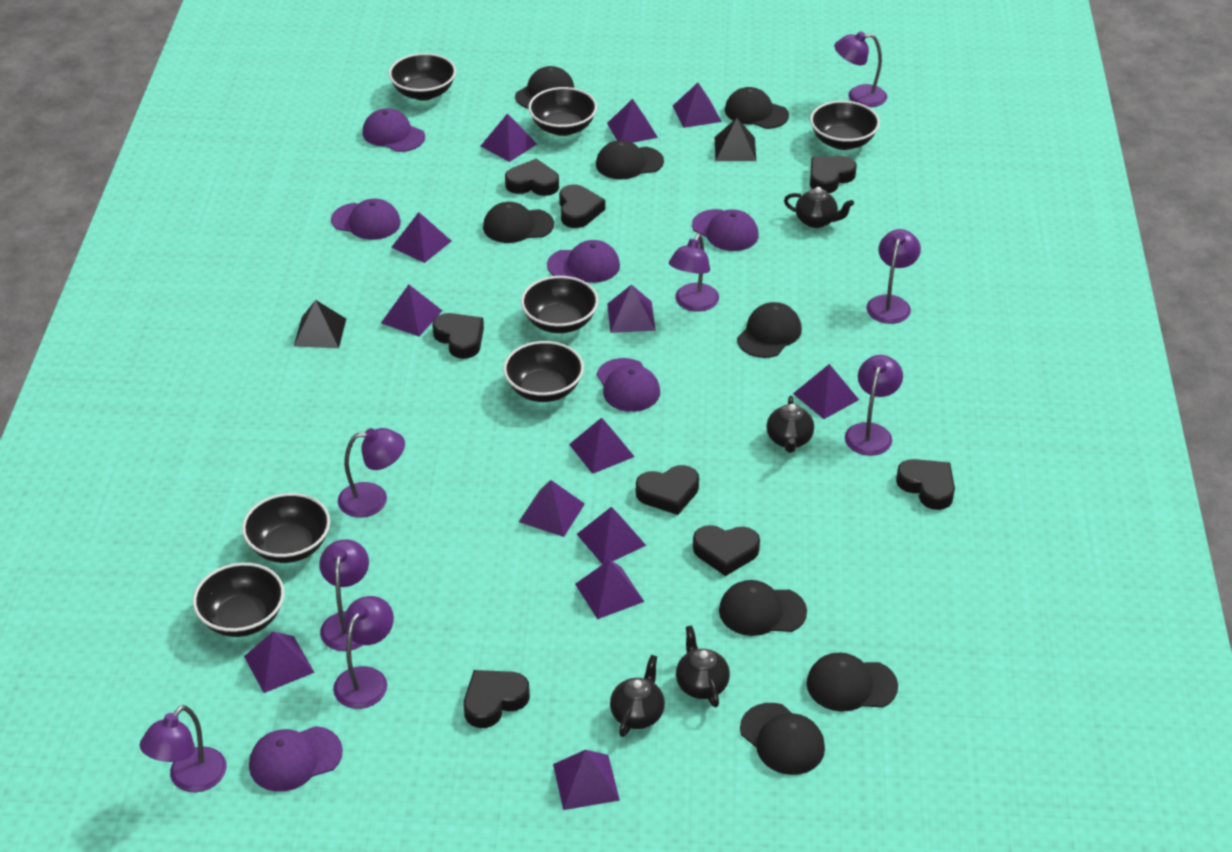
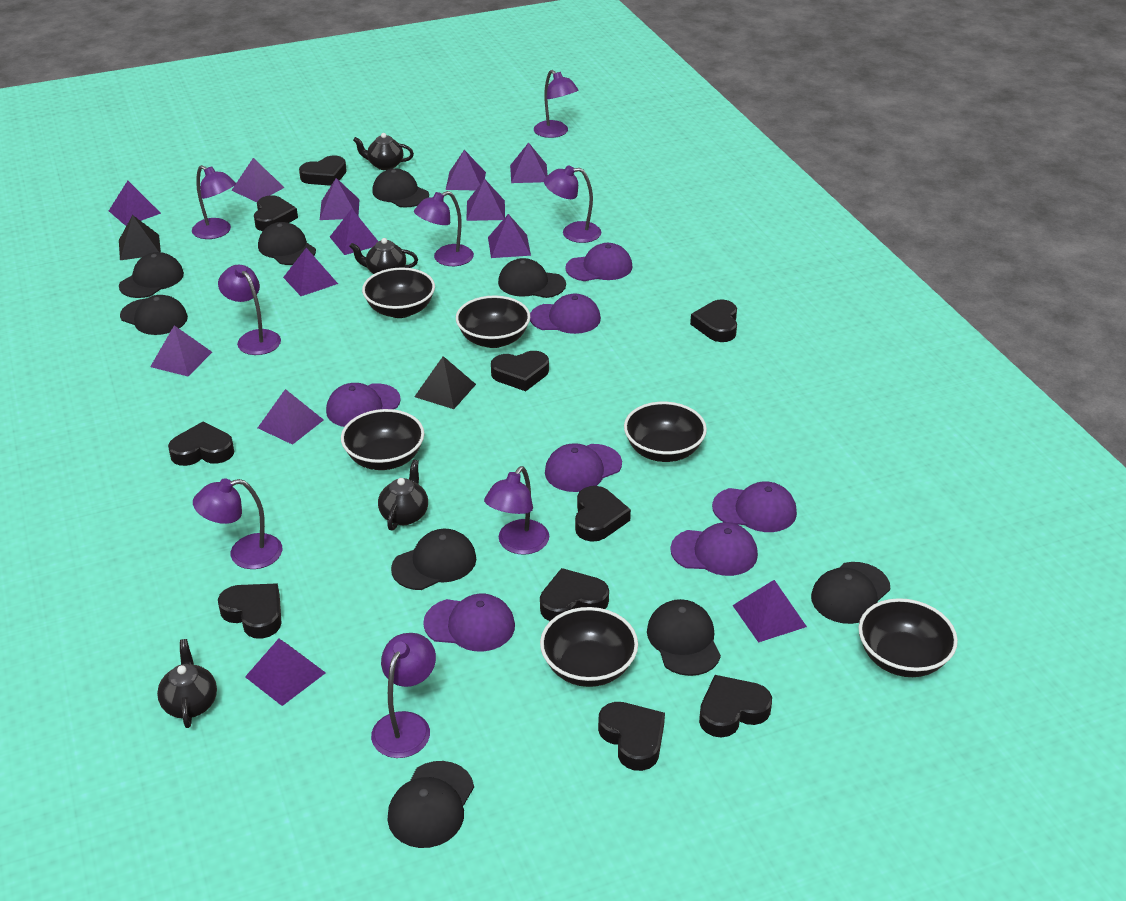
black bowl: [193,563,284,637] [242,493,330,563] [389,53,456,101] [503,341,584,402] [521,276,598,333] [528,87,597,136] [810,101,880,150] = 7 -> [341,409,424,470] [362,267,435,318] [456,295,530,348] [540,607,638,687] [624,402,707,462] [858,598,958,677] = 6
black cap: [483,202,554,243] [515,66,574,109] [596,140,664,179] [719,580,807,636] [725,87,789,129] [737,302,802,358] [740,703,825,775] [807,652,898,712] = 8 -> [119,252,184,298] [120,295,188,335] [258,222,316,265] [372,168,429,208] [388,761,474,848] [391,529,476,590] [498,258,566,298] [647,599,721,676] [811,562,890,624] = 9
black heart: [433,313,484,359] [464,670,530,728] [505,159,559,196] [559,184,605,228] [636,465,699,515] [693,525,760,576] [810,156,857,193] [896,459,955,510] = 8 -> [168,422,234,466] [218,583,282,639] [254,195,298,231] [299,156,347,186] [491,351,549,391] [540,568,609,621] [575,486,631,542] [598,702,665,771] [690,299,737,342] [699,675,772,738] = 10
purple cap: [249,726,343,792] [331,199,401,240] [362,108,425,152] [547,240,620,283] [597,358,660,412] [692,209,759,251] = 6 -> [326,383,401,427] [423,594,515,652] [530,293,601,334] [545,443,622,492] [565,243,632,281] [670,522,758,576] [712,481,797,532] = 7

